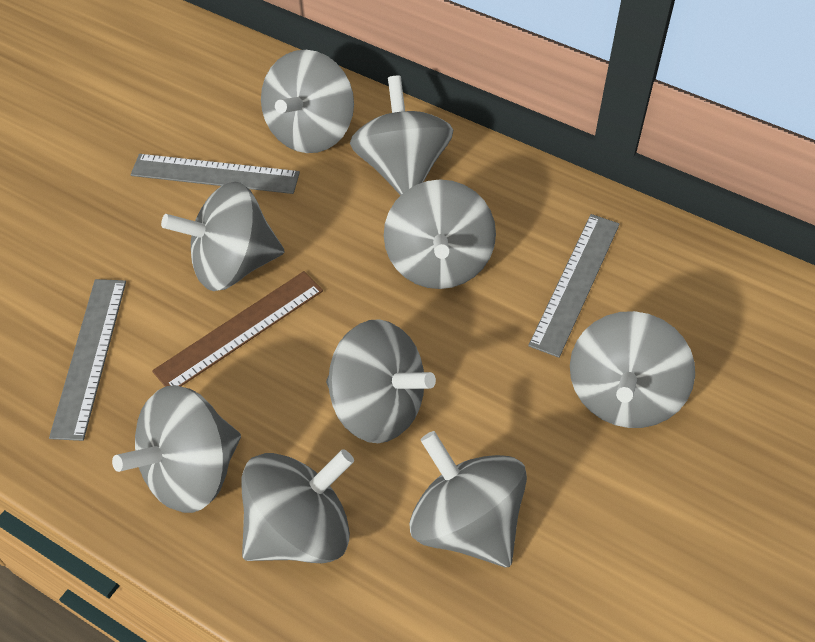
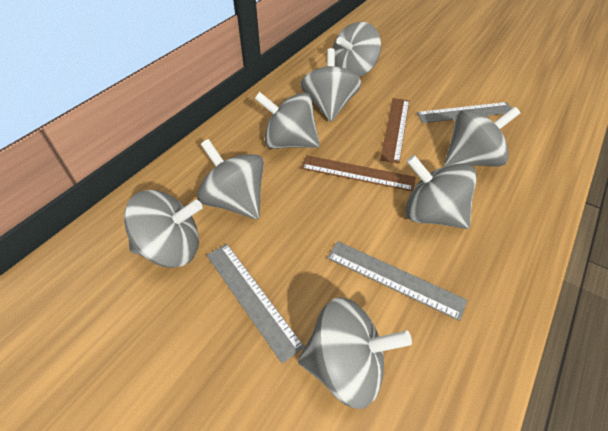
brown ruler: [152,271,323,387] = 1 -> [301,155,416,191] [380,98,409,163] = 2
grey spinning top: [112,385,241,513] [161,182,284,291] [241,449,354,563] [261,50,354,153] [326,319,436,443] [350,75,453,195] [384,179,496,289] [409,431,527,568] [570,311,695,428] = 9 -> [124,190,203,268] [197,139,264,219] [254,92,320,149] [298,297,412,409] [301,48,361,122] [332,22,381,77] [405,155,477,229] [444,107,520,166] = 8

